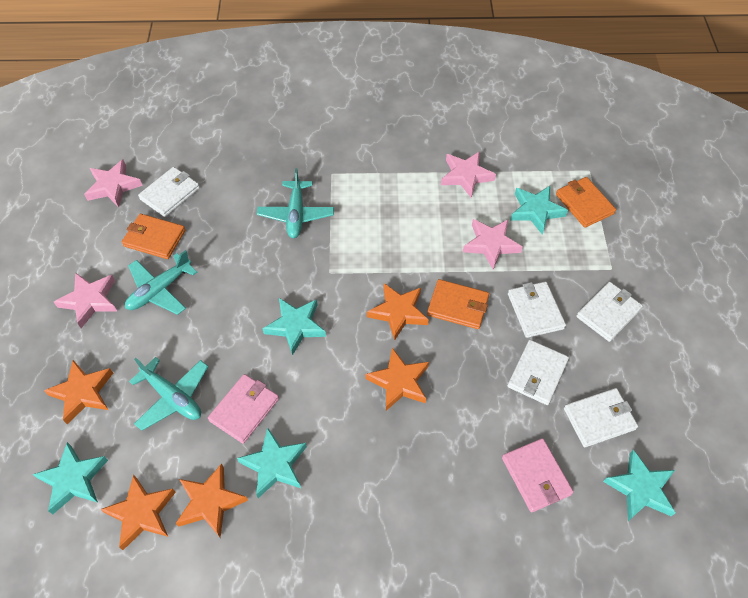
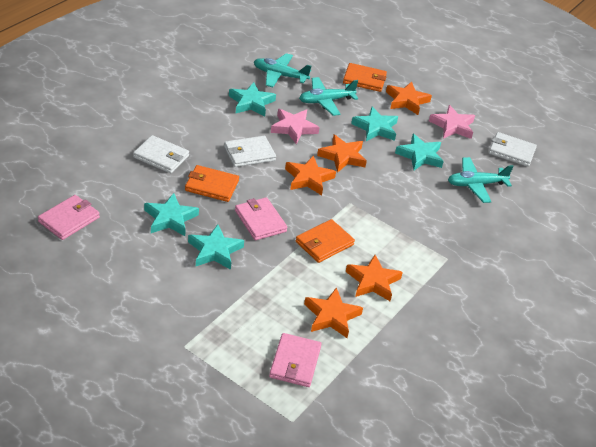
pink star: [54,273,117,328] [84,159,143,207] [441,151,496,198] [463,219,522,270] = 4 -> [271,109,320,144] [429,105,475,139] = 2
pink wallet: [208,374,279,444] [502,438,573,512] = 2 -> [38,195,100,240] [235,197,288,240] [269,333,322,387] = 3
white wallet: [138,167,200,217] [507,340,569,405] [508,282,566,338] [564,388,638,447] [576,282,643,342] = 5 -> [133,135,189,173] [224,136,276,167] [489,132,537,167] = 3

